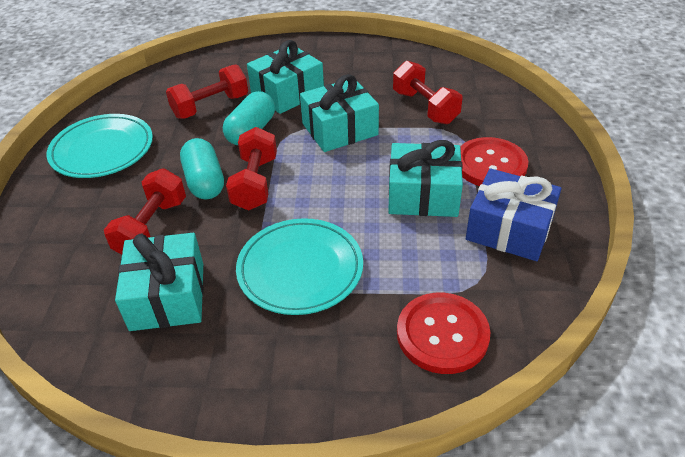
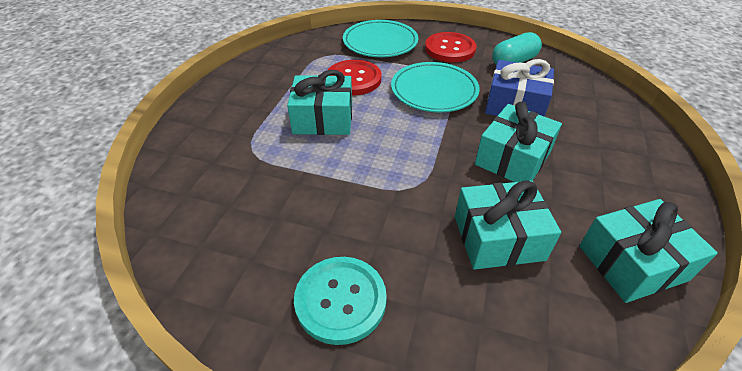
red dumbbell: [104,168,186,255] [166,64,248,119] [226,127,277,210] [393,61,462,124] = 4 -> none = 0
turquoise button: none = 0 -> [294,257,387,345] = 1
turquoise capsule: [180,138,224,199] [223,91,275,145] = 2 -> [492,32,542,65] = 1

